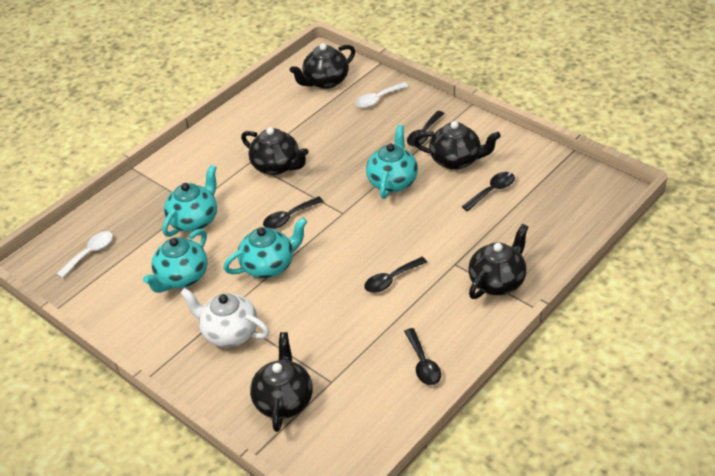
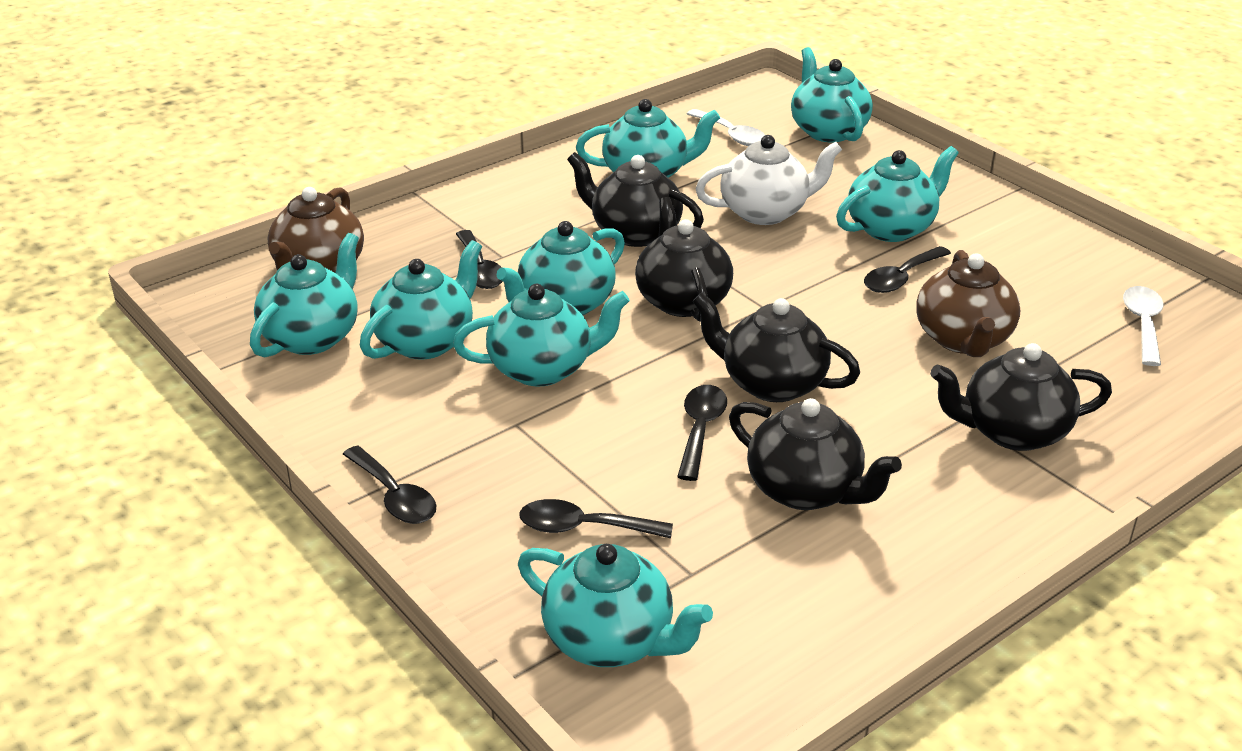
brown teapot: none = 0 -> [267,187,364,272] [916,250,1020,357] = 2
turquoise teapot: [143,229,208,293] [162,165,217,237] [223,217,307,278] [366,125,418,199] = 4 -> [250,233,359,358] [360,240,482,360] [453,284,630,387] [497,221,625,315] [518,544,713,667] [576,99,720,178] [791,47,873,142] [836,146,959,242] = 8

